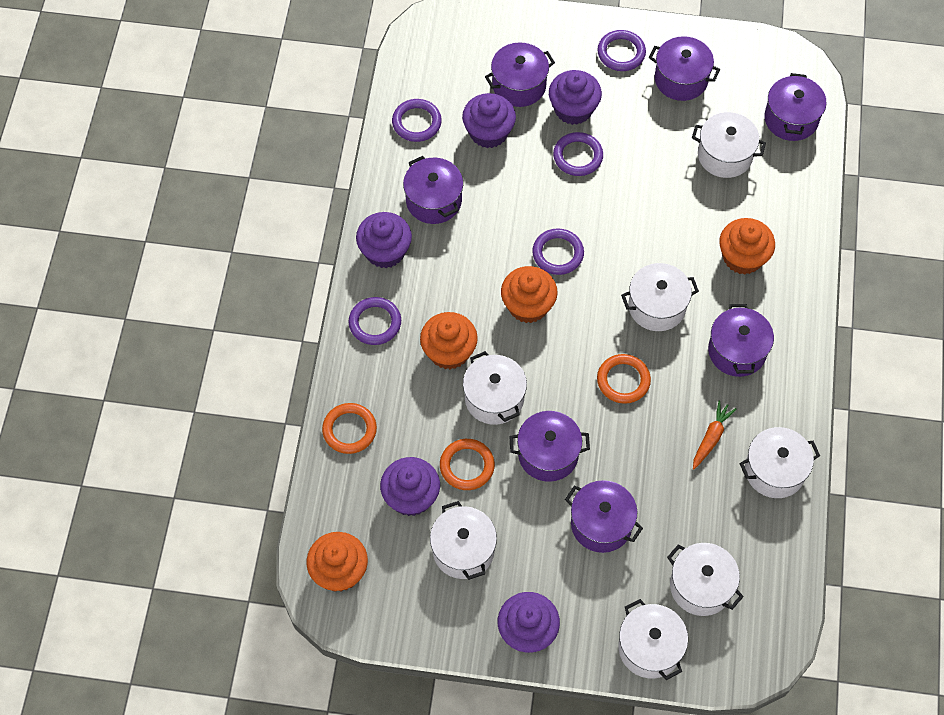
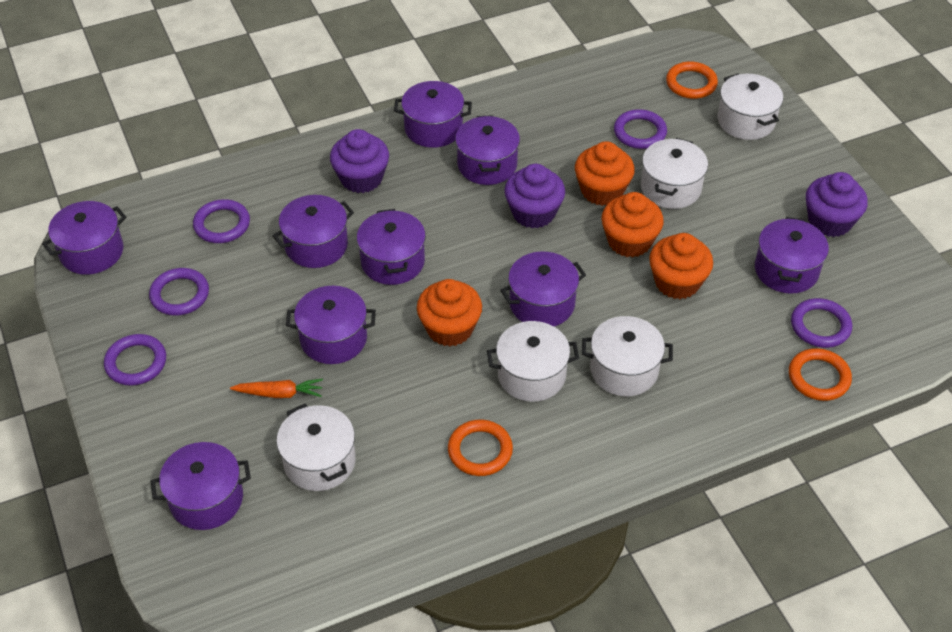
purple cupcake: [356,212,412,268] [380,457,440,516] [462,93,516,148] [498,592,560,653] [549,70,602,125] = 5 -> [330,129,389,193] [505,164,565,228] [806,172,868,237] = 3
purple pot: [403,156,463,224] [485,43,555,107] [509,411,590,482] [565,480,643,553] [649,36,720,101] [708,304,774,377] [764,73,826,141] = 7 -> [42,201,126,275] [151,442,251,530] [272,195,354,268] [286,286,376,364] [357,209,426,285] [394,81,472,148] [455,115,520,185] [500,251,586,326] [755,217,829,294] = 9
white pot: [430,501,497,580] [463,351,527,425] [618,599,688,680] [621,263,699,331] [667,543,744,616] [692,112,766,178] [740,427,820,498] = 7 -> [277,404,356,491] [487,321,579,402] [582,316,673,396] [641,138,708,209] [717,74,783,140] = 5

